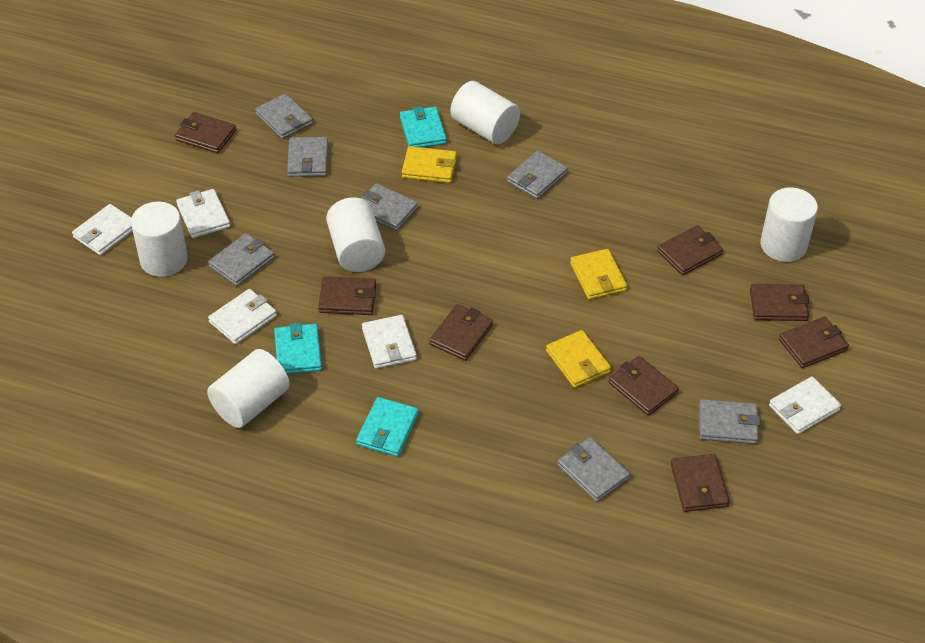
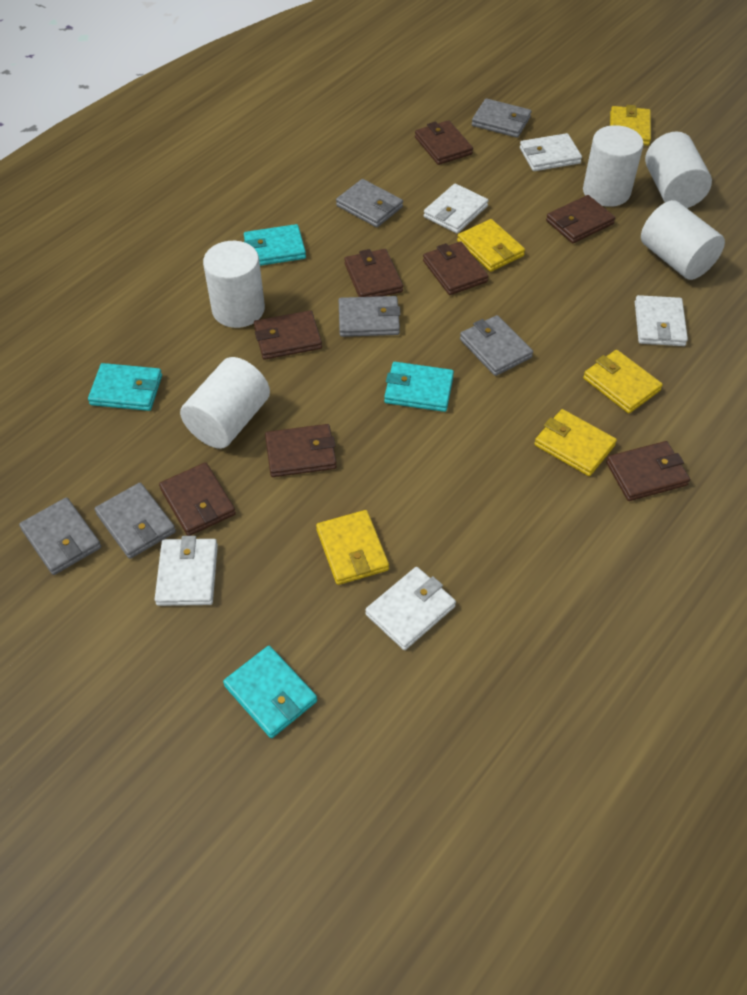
grey wallet: [208,233,275,286] [255,93,313,139] [287,137,328,177] [361,183,418,231] [507,151,568,199] [557,437,630,502] [699,399,760,444] = 7 -> [19,497,101,575] [95,483,176,559] [336,179,403,227] [339,296,401,337] [460,315,533,376] [472,98,531,138] = 6
turquoise wallet: [274,323,322,374] [356,397,418,457] [400,106,447,148] = 3 -> [88,363,162,411] [223,646,317,738] [244,224,306,266] [384,362,454,412] = 4
yellow wallet: [402,146,457,183] [546,330,611,388] [570,249,627,300] = 3 -> [316,510,389,585] [457,219,525,272] [534,409,617,476] [583,350,663,413] [610,105,651,146] = 5

